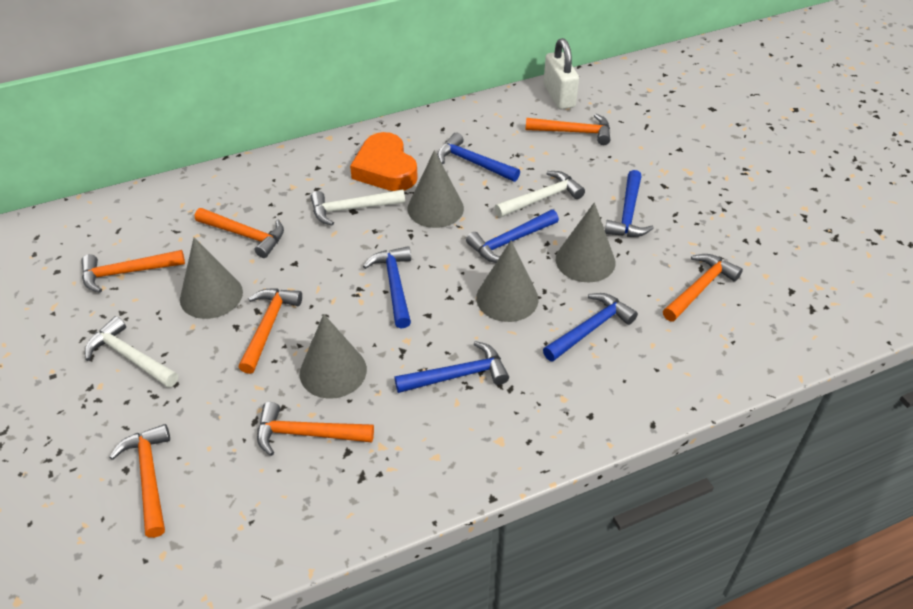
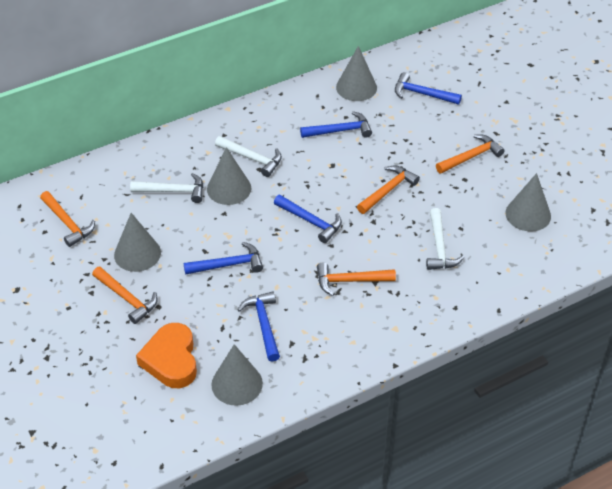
blue hammer: [363,246,411,328] [395,341,509,393] [437,133,520,182] [466,210,559,263] [543,293,638,362] [605,170,654,237] = 6 -> [184,242,263,275] [238,291,280,361] [274,195,342,243] [300,111,372,138] [395,72,462,105] = 5
orange hammer: [82,250,185,293] [109,424,170,538] [195,208,284,258] [239,288,302,374] [257,402,374,456] [526,114,610,145] [663,254,743,322] = 7 -> [40,191,95,247] [92,267,158,324] [317,263,396,296] [357,166,420,214] [436,134,505,174] = 5
white padlock: [544,38,579,109] = 1 -> none = 0

